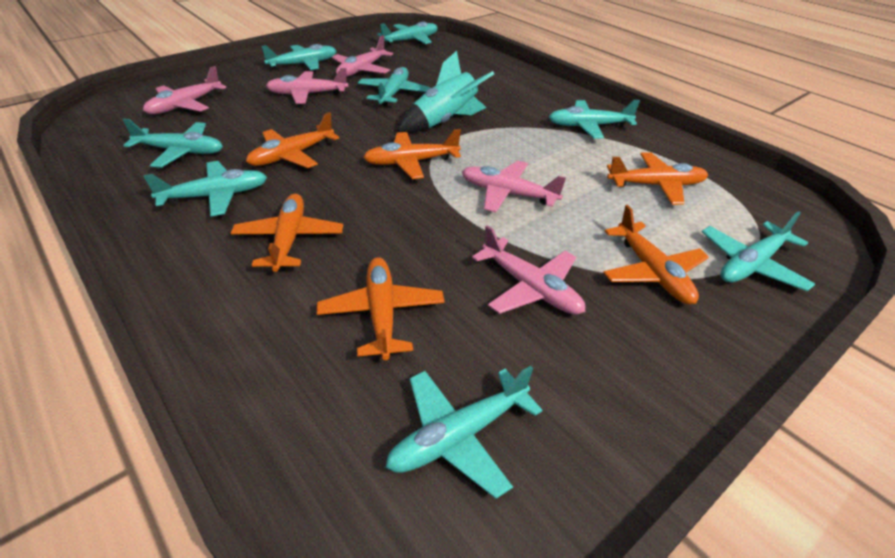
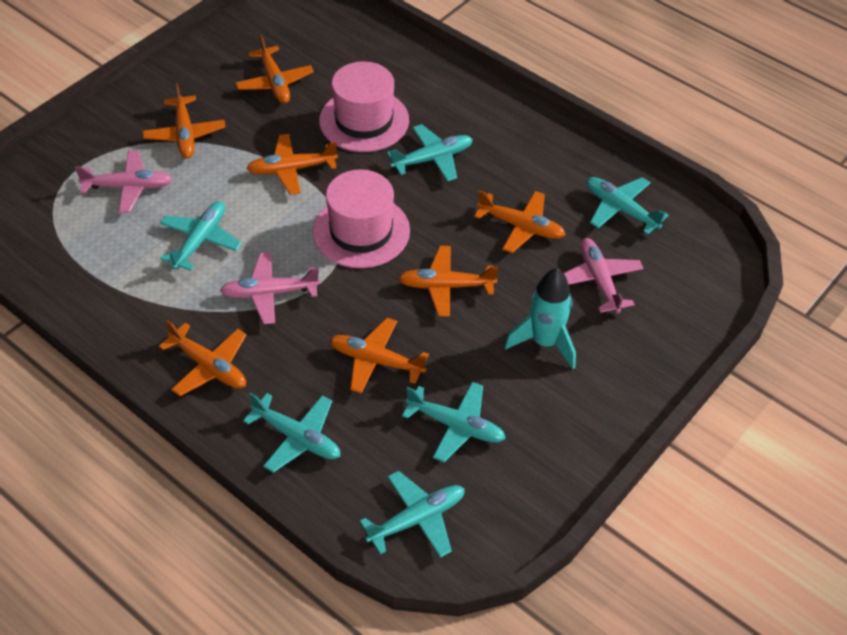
orange plane: [231,194,343,272] [246,112,339,168] [317,257,445,360] [363,129,461,179] [603,205,709,305] [607,152,708,205] = 6 -> [142,83,226,158] [159,320,247,396] [236,34,314,103] [246,134,338,195] [330,318,429,394] [398,246,498,317] [474,190,566,253] = 7
pink hat: none = 0 -> [312,169,410,268] [319,61,409,152] = 2
pink plane: [143,66,226,114] [266,68,348,104] [332,36,393,77] [462,161,566,212] [472,225,585,315] = 5 -> [75,150,172,213] [220,252,320,324] [564,238,644,314] = 3
turquoise plane: [123,119,223,168] [144,161,267,216] [261,44,337,70] [358,67,431,106] [377,22,438,45] [385,366,543,499] [549,100,640,139] [702,211,815,291] = 8 -> [160,201,242,271] [243,393,340,473] [360,471,465,558] [387,124,473,181] [402,382,506,462] [586,177,669,235] = 6

